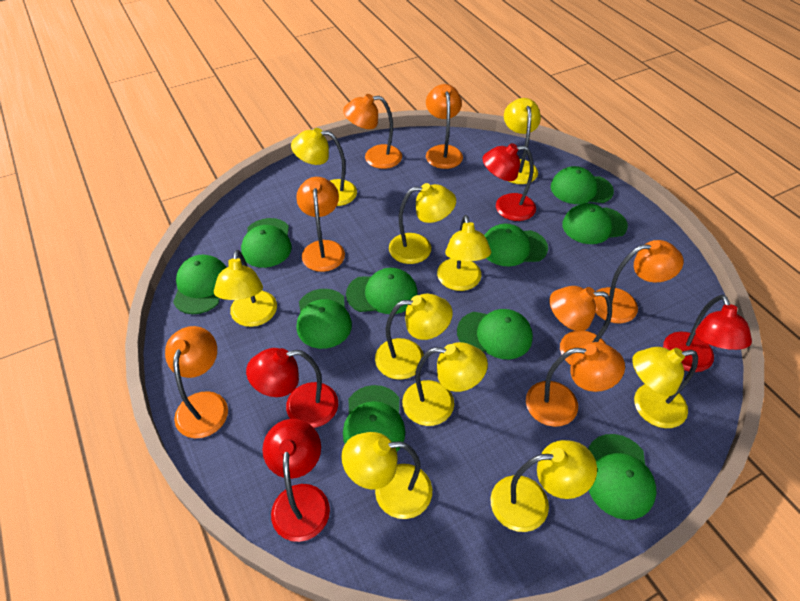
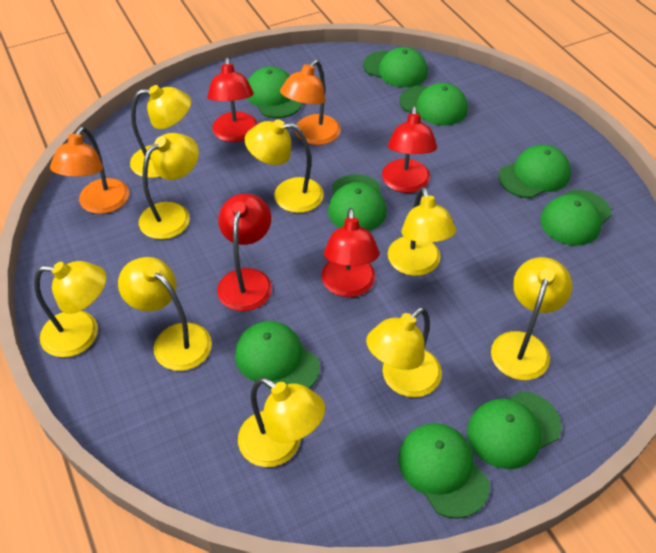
green cap: [173,255,227,314] [241,218,292,268] [297,289,352,349] [343,385,405,452] [346,268,418,314] [457,309,533,359] [484,224,548,266] [551,166,614,204] [562,203,628,244] [588,434,657,520] = 10 -> [235,321,320,390] [247,67,302,118] [328,174,386,231] [363,47,428,87] [398,423,490,519] [400,83,468,126] [467,391,561,469] [499,145,571,198] [540,190,612,246] = 9
orange lamp: [165,326,228,438] [296,177,345,272] [343,94,402,169] [426,84,463,169] [526,342,625,427] [550,286,612,365] [594,240,684,323] = 7 -> [50,126,129,214] [280,60,341,145] = 2
yellow lamp: [214,250,277,327] [291,128,357,206] [341,432,432,519] [375,294,453,380] [389,183,456,264] [402,342,488,426] [437,215,491,291] [490,440,597,532] [504,98,541,184] [632,347,698,428] = 10 -> [34,261,107,357] [118,257,212,371] [130,85,191,178] [139,133,199,239] [238,377,325,467] [245,119,324,213] [366,307,442,397] [388,187,456,276] [491,257,573,380] = 9

